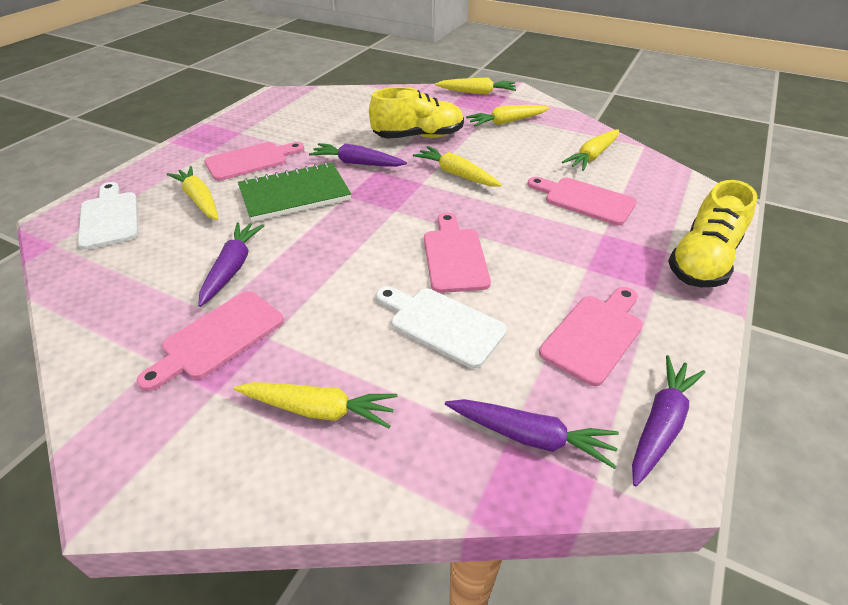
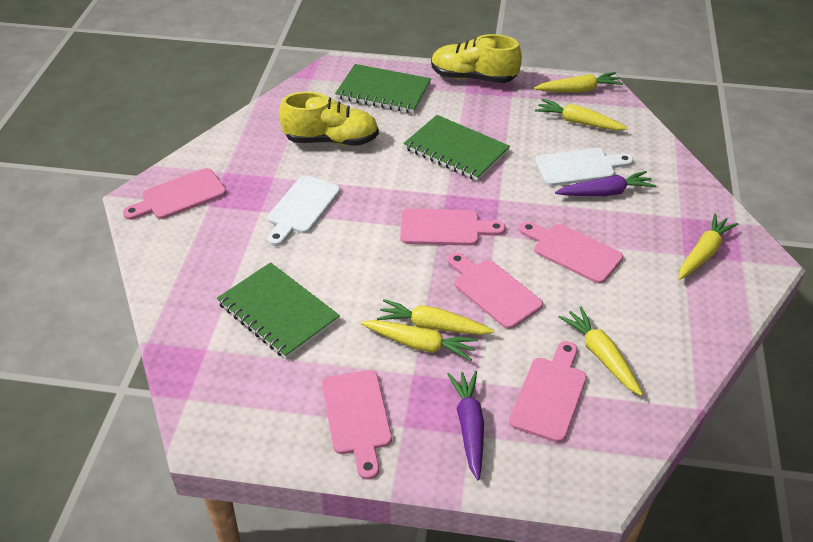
green notebook: [238,162,351,222] = 1 -> [217,262,340,359] [335,64,431,113] [403,115,510,181] = 3
pink cutting board: [136,291,284,391] [204,142,304,181] [424,213,491,293] [527,177,637,225] [539,287,643,386] = 5 -> [123,168,226,220] [322,370,392,480] [400,209,505,246] [448,252,543,329] [509,341,587,443] [519,221,623,284] = 6
purple carrot: [198,222,265,307] [309,143,407,167] [445,399,619,469] [632,355,705,487] = 4 -> [447,371,484,480] [555,171,656,196] = 2

